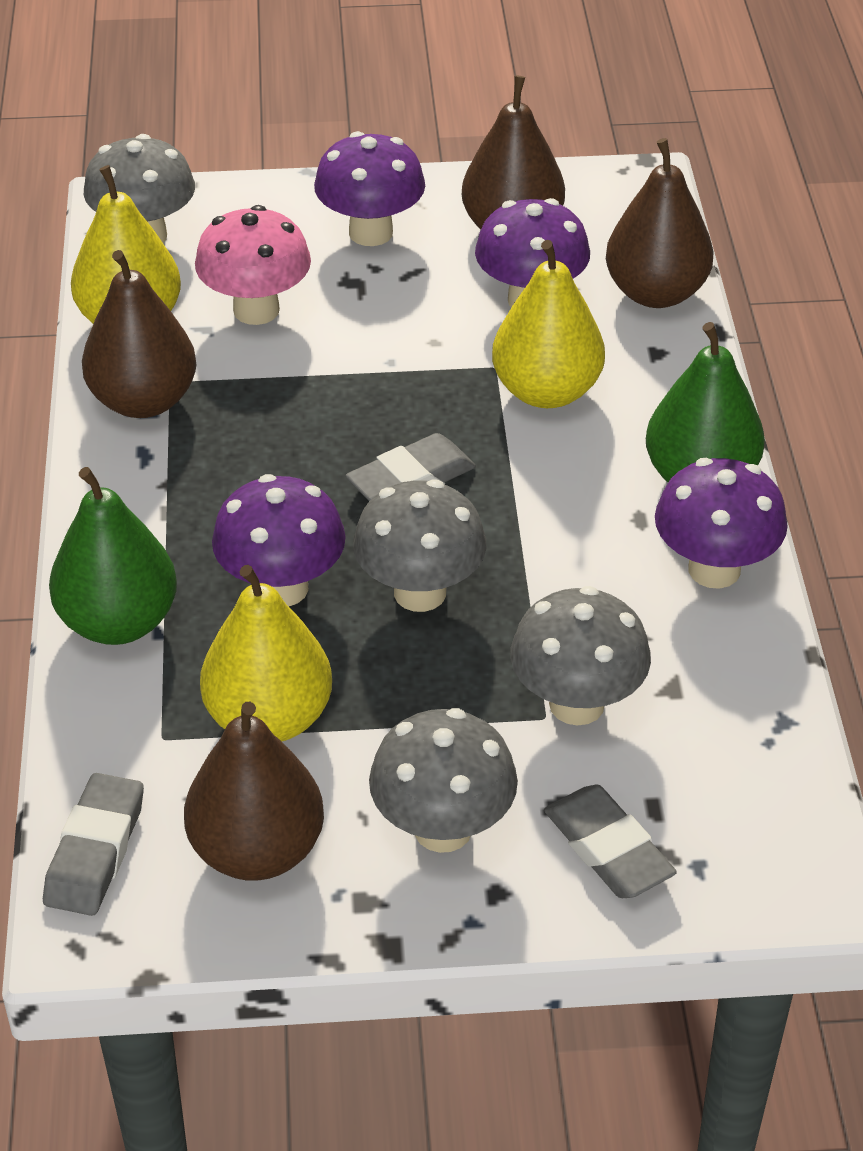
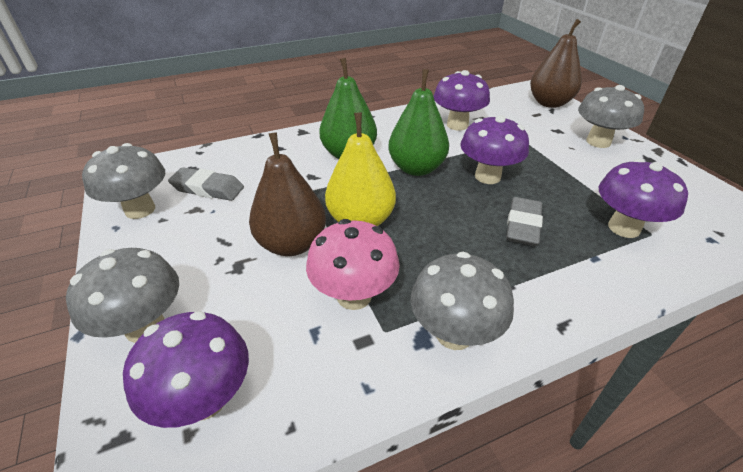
brown pear: [82,250,197,418] [184,702,324,881] [462,75,565,229] [606,138,714,308] = 4 -> [249,132,326,256] [530,19,582,108] = 2
grey eraser: [43,773,144,916] [346,433,476,501] [544,784,677,898] = 3 -> [168,167,244,201] [506,197,543,246] = 2
yellow pear: [71,165,181,324] [200,565,332,742] [492,240,605,408] = 3 -> [325,112,396,226] = 1

